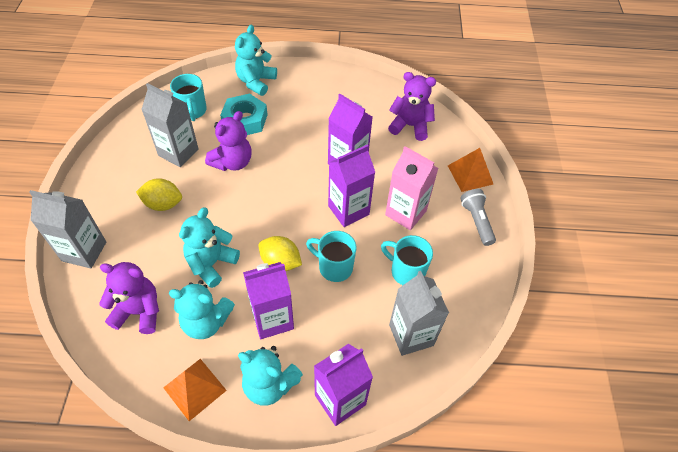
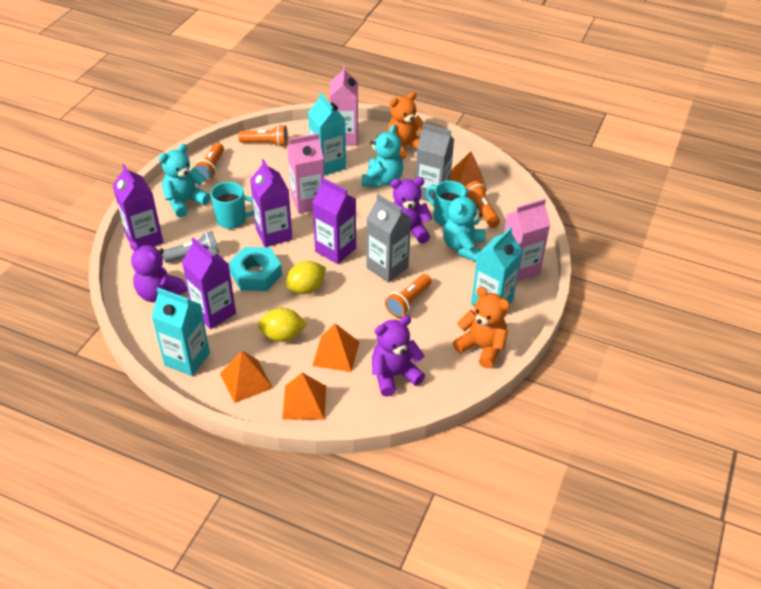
grey carton: [29,190,106,268] [141,83,199,167] [389,271,449,356] = 3 -> [367,194,411,283] [416,124,454,202] = 2
orange flashlight: none = 0 -> [194,143,224,182] [238,125,288,147] [385,274,432,318] [466,181,500,228] = 4
orange pyramid: [163,359,227,421] [448,148,493,192] = 2 -> [220,351,273,403] [282,373,326,420] [312,323,359,372] [450,152,487,191] = 4
orange teddy bear: none = 0 -> [387,92,424,160] [453,287,510,369] = 2
pink carton: [385,146,438,230] = 1 -> [287,133,324,214] [330,65,358,146] [504,198,550,282] = 3
turquoise carton: none = 0 -> [151,288,210,376] [308,92,346,176] [471,227,522,306] = 3
turquoise mug: [170,74,207,121] [306,231,357,282] [381,235,433,285] = 3 -> [211,182,254,229] [426,181,466,227] = 2
turquoise teddy bear: [169,280,235,339] [179,208,240,288] [235,25,277,96] [238,346,303,406] = 4 -> [158,144,211,217] [362,125,403,187] [443,188,486,262] = 3

